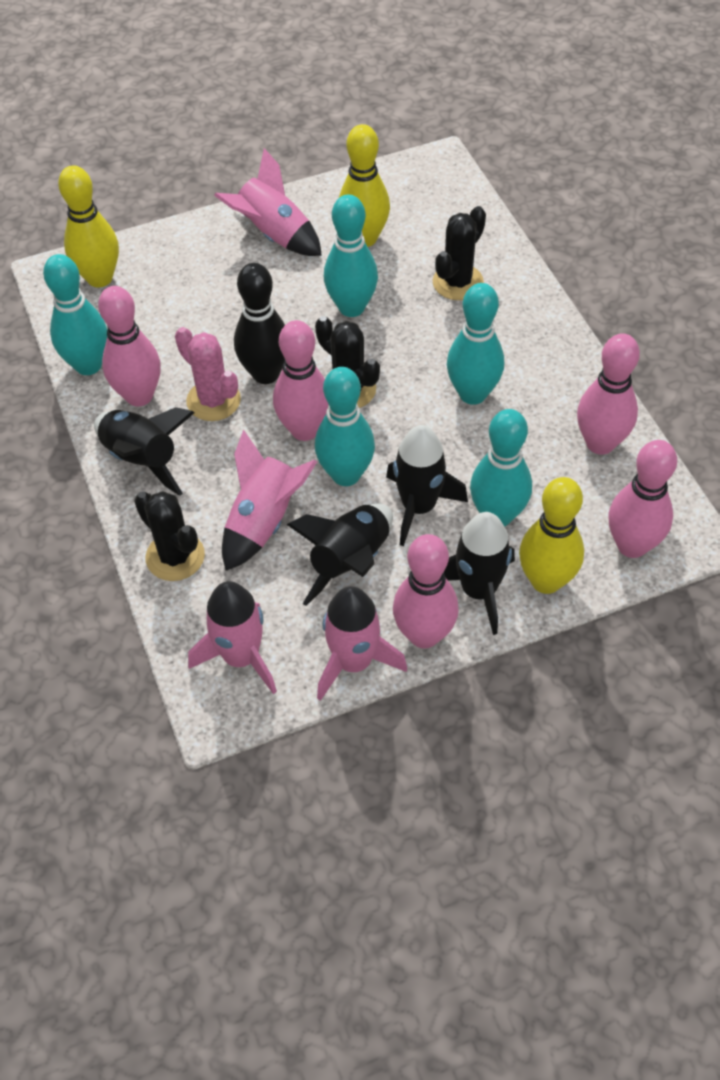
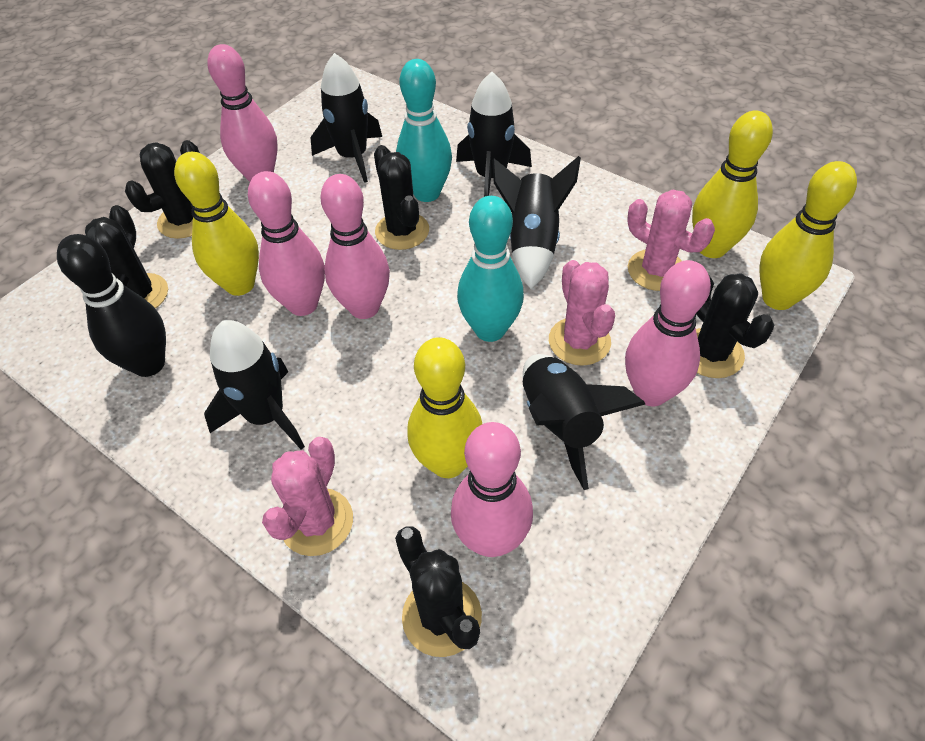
black cactus: [134,491,205,581] [315,316,380,408] [433,206,486,300] = 3 -> [85,205,168,309] [125,140,200,239] [374,145,429,250] [395,527,482,657] [696,273,774,378] = 5
black rocket: [94,407,194,496] [286,503,393,606] [386,425,468,546] [444,512,515,635] = 4 -> [204,320,305,450] [311,53,382,183] [456,72,532,197] [492,156,581,289] [523,354,645,490] = 5
pink cactus: [175,327,241,421] = 1 -> [262,437,353,556] [549,260,615,366] [627,189,715,291] = 3
pink rocket: [188,581,277,694] [214,148,322,256] [222,430,317,570] [317,586,407,701] = 4 -> none = 0
turquoise bowling pin: [43,254,107,375] [315,367,375,486] [324,195,378,317] [447,283,504,405] [470,409,532,527] = 5 -> [396,59,452,202] [457,196,524,342] = 2
yellow bowling pin: [58,166,119,287] [339,124,390,247] [519,477,584,594] = 3 -> [174,152,259,296] [407,337,482,478] [692,110,773,258] [759,161,857,310] = 4

